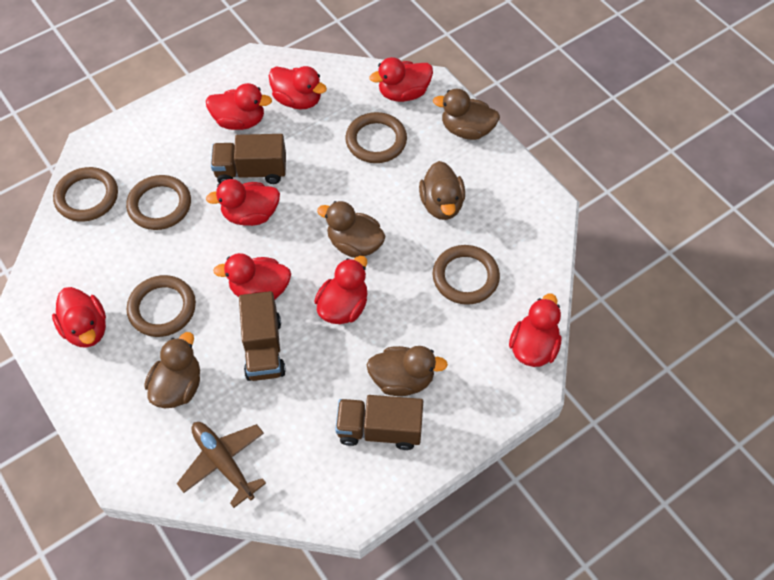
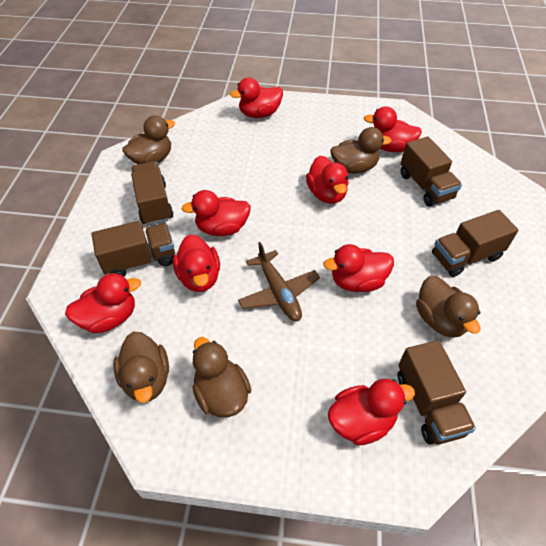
brown ring: [53,167,118,222] [126,175,191,230] [127,275,196,337] [345,112,407,163] [433,245,500,305] = 5 -> none = 0
brown truck: [211,134,286,184] [239,291,286,381] [335,395,423,450] = 3 -> [91,221,175,277] [131,161,173,225] [397,340,476,444] [401,136,462,206] [432,210,518,277] = 5

